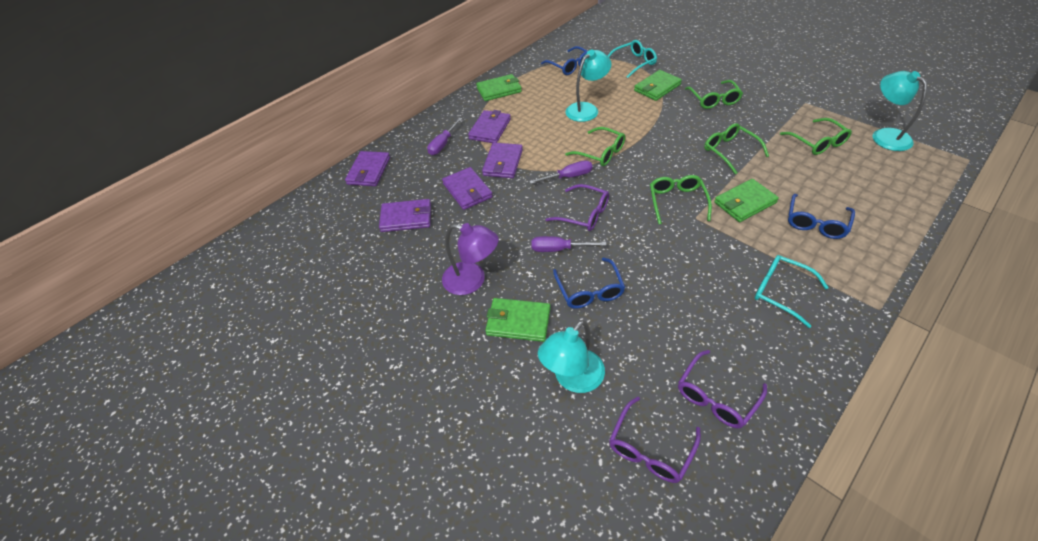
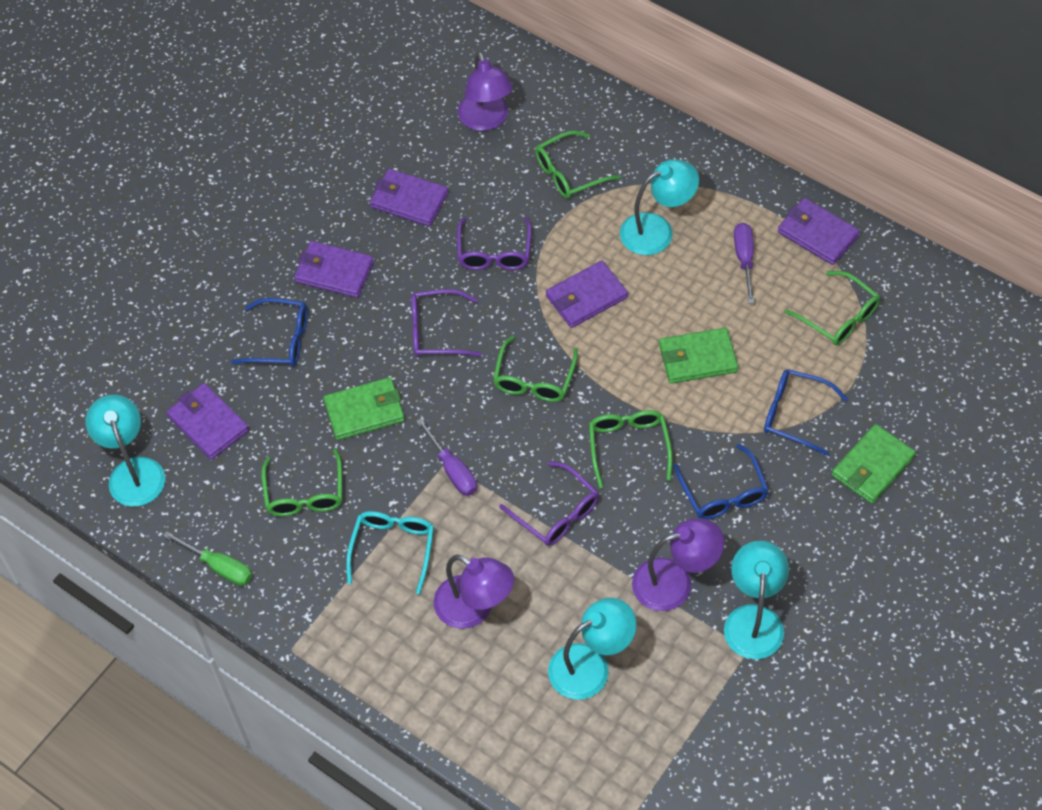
green screwdriver: none = 0 -> [163,531,252,586] = 1
green wallet: [476,74,522,101] [485,298,551,342] [634,70,682,101] [714,179,779,222] = 4 -> [323,377,405,440] [659,328,738,384] [832,424,916,504] = 3
purple lamp: [442,223,499,295] = 1 -> [434,555,514,629] [458,51,513,131] [632,518,724,611] = 3
purple screwdriver: [427,118,462,155] [529,160,592,184] [532,236,606,252] = 3 -> [416,418,477,496] [734,223,755,304] = 2
turquoise glasses: [608,40,657,78] [755,255,829,328] = 2 -> [346,511,434,594] = 1
turquoise lamp: [538,320,605,393] [565,50,611,122] [872,71,927,151] = 3 -> [86,395,165,507] [548,598,636,700] [620,159,699,255] [724,541,789,659] = 4

